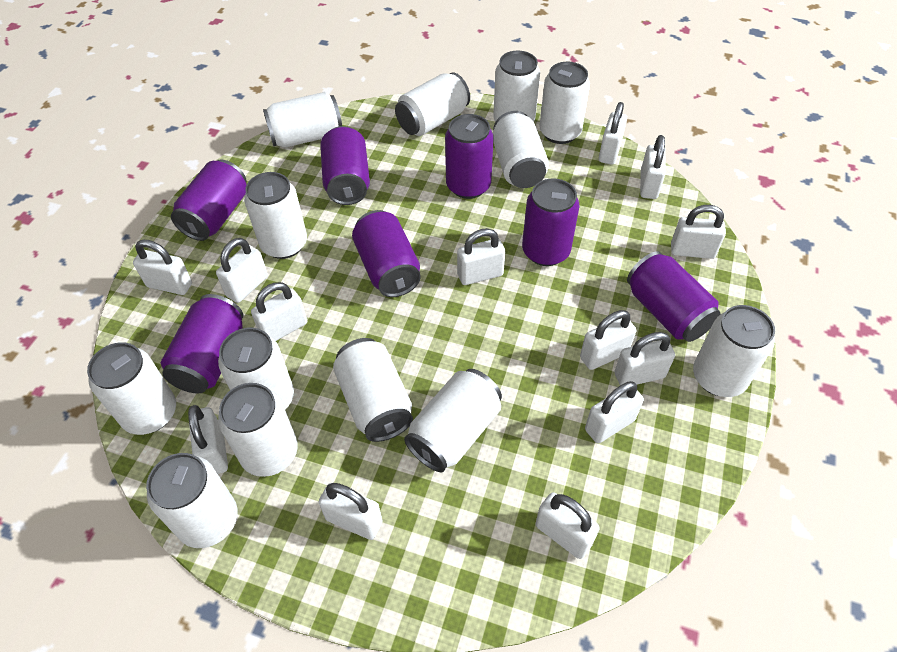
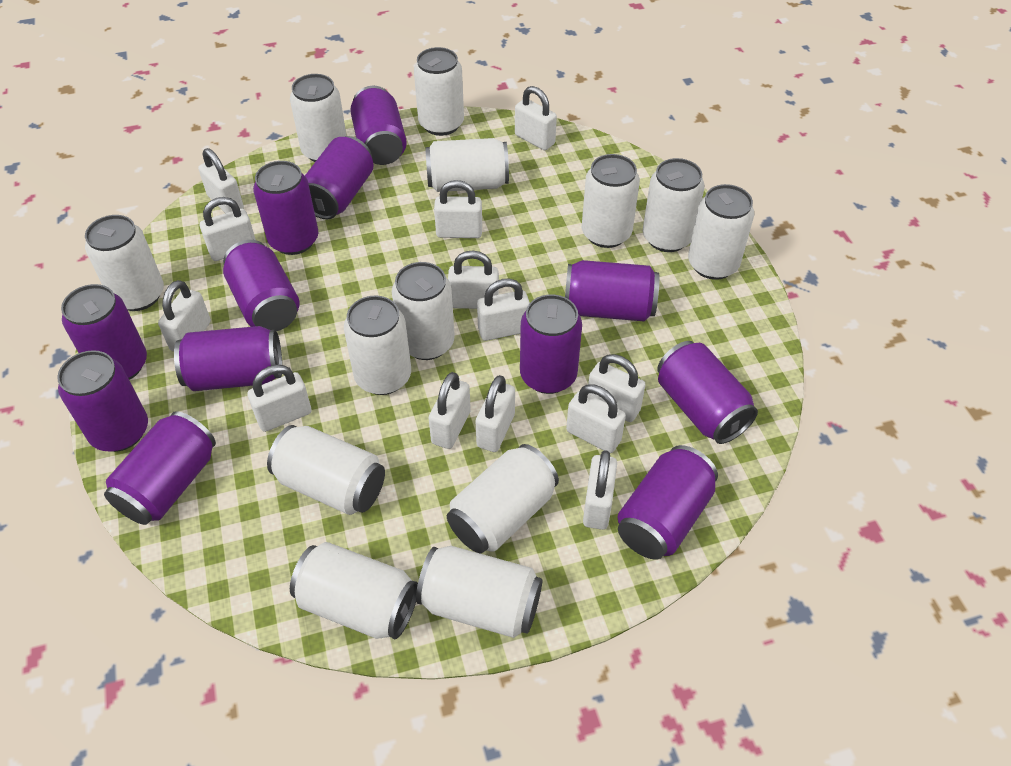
purple can: [161,294,244,394] [171,160,247,241] [320,126,370,205] [352,210,421,297] [445,114,494,199] [522,178,579,266] [627,251,721,342] = 7 -> [57,350,148,452] [61,284,147,380] [104,411,216,525] [174,326,282,391] [223,240,300,331] [253,161,318,255] [305,136,374,219] [350,86,407,165] [520,294,582,394] [565,260,660,321] [617,445,718,560] [657,341,758,444] = 12

